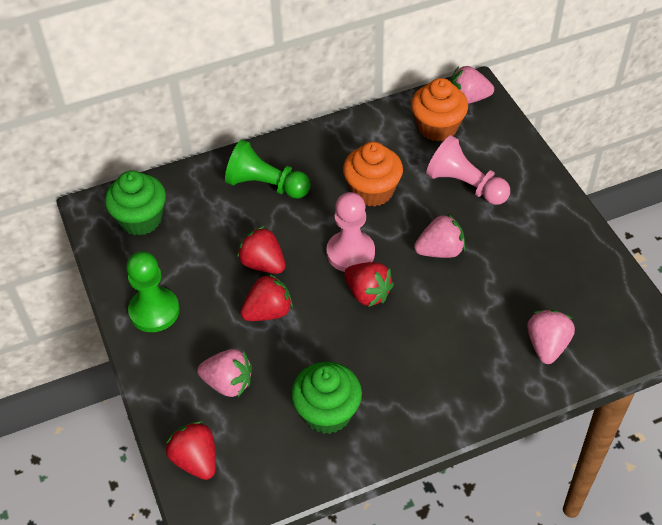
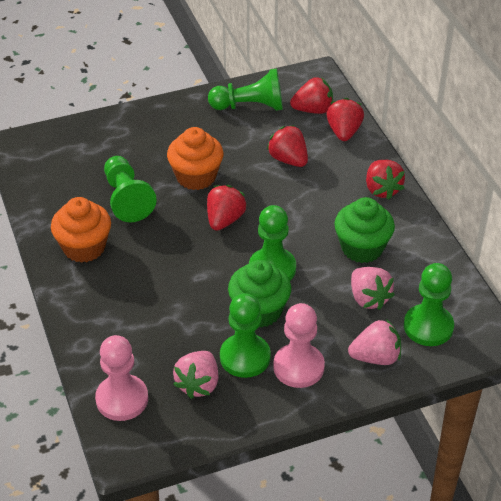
green pawn: [126,251,180,332] [225,140,311,198] = 2 -> [104,156,157,222] [208,68,283,111] [220,293,271,378] [249,205,296,280] [404,263,454,346] = 5
pink strawberry: [197,349,252,397] [414,214,465,258] [450,66,494,104] [527,310,575,364] = 4 -> [173,351,218,399] [348,319,401,365] [351,267,395,310] = 3
red strawberry: [166,421,216,480] [237,226,285,274] [240,273,293,321] [344,262,394,307] = 4 -> [207,185,246,231] [267,125,308,167] [290,77,333,114] [327,98,364,141] [366,160,405,200] = 5

